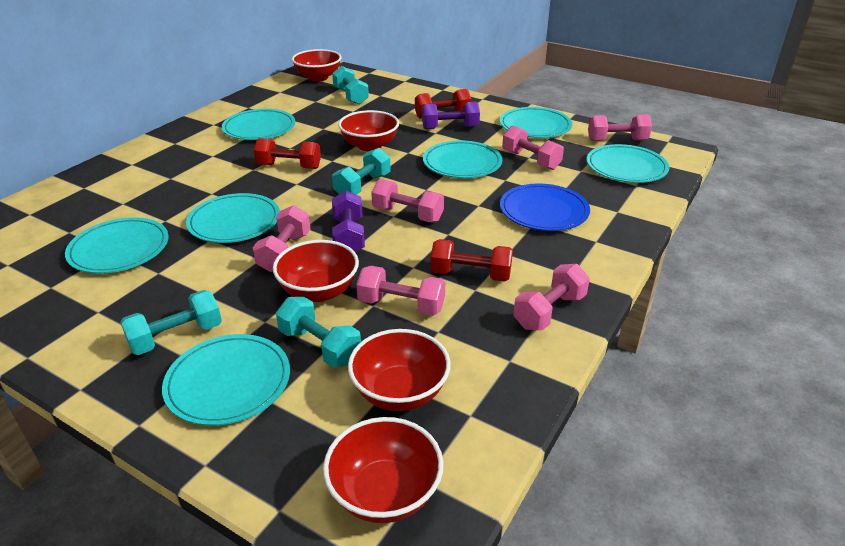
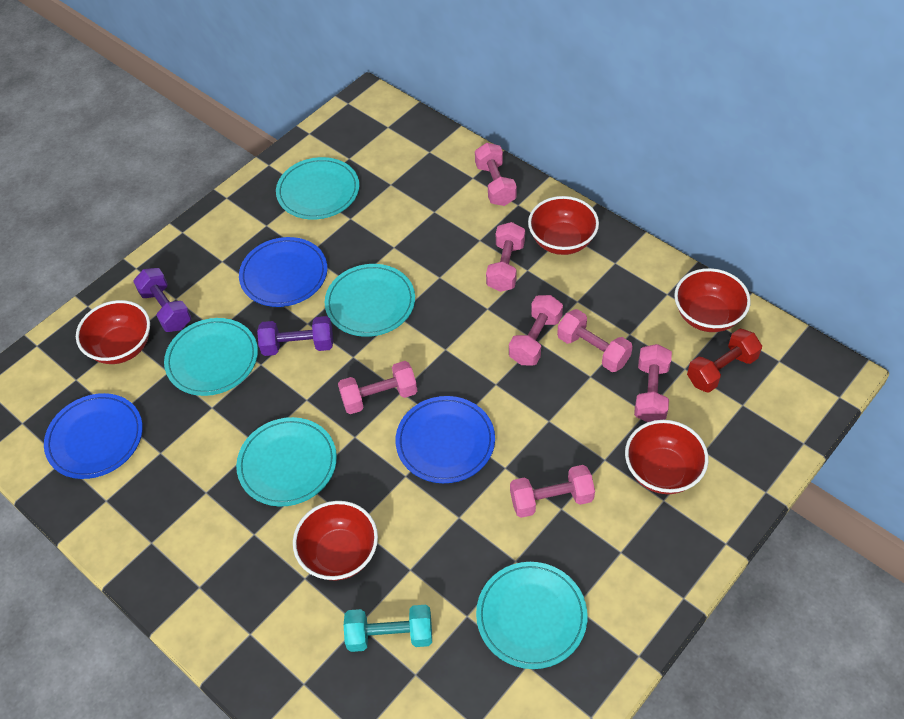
blue plate: [500,184,590,231] = 1 -> [44,393,143,479] [239,237,327,307] [396,396,495,483] = 3
pink dumbbell: [253,205,310,272] [356,266,445,316] [371,179,444,222] [502,125,564,170] [513,264,590,330] [588,115,652,141] = 6 -> [338,361,417,414] [475,143,517,206] [486,222,525,292] [509,295,563,366] [510,465,595,518] [557,309,633,372] [634,344,672,422] = 7
red dumbbell: [254,138,321,169] [415,89,471,118] [430,239,513,282] = 3 -> [687,329,762,393] = 1
turquoise dumbbell: [120,290,222,355] [276,297,361,368] [332,66,369,105] [332,148,391,195] = 4 -> [344,605,432,652] = 1
turquoise plate: [65,217,169,274] [162,334,290,426] [186,193,280,243] [222,109,295,140] [423,140,502,178] [500,107,572,138] [587,144,670,183] = 7 -> [164,318,258,396] [236,417,337,506] [276,157,359,219] [325,264,415,337] [476,562,588,669] = 5

